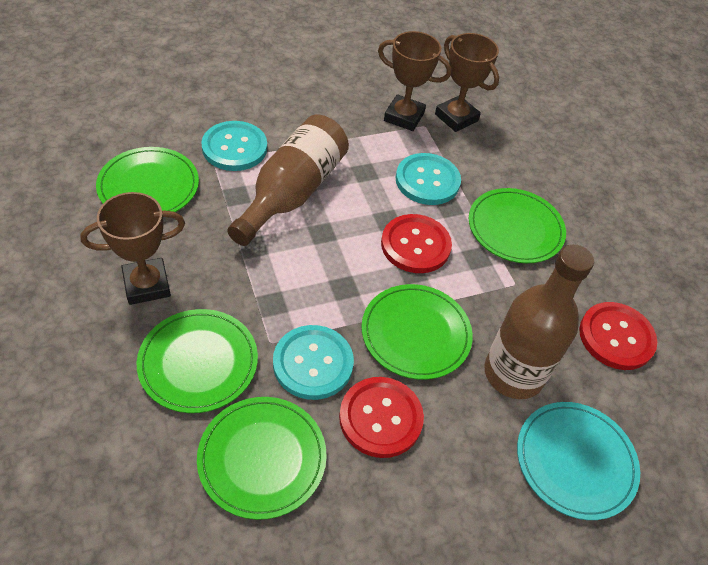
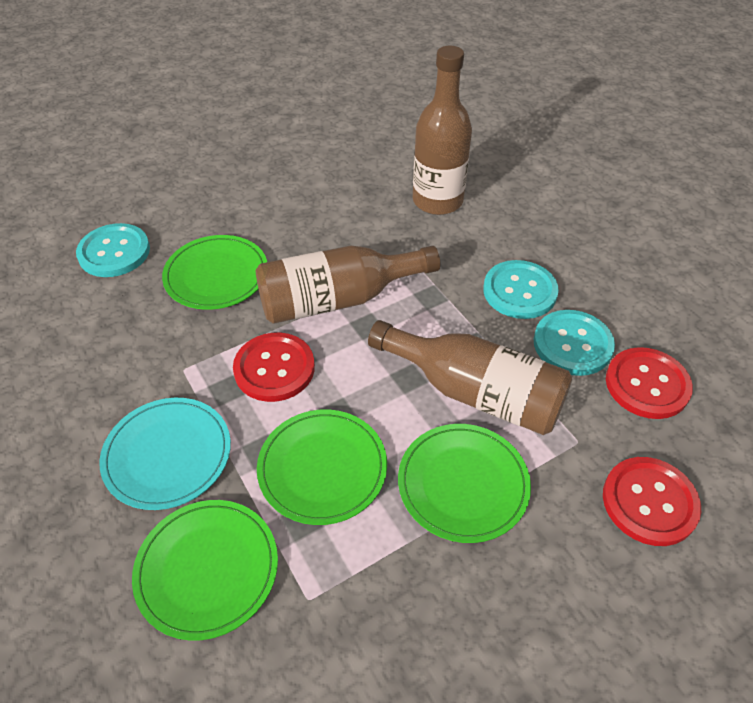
brown bottle: [227,115,349,246] [485,244,594,399] = 2 -> [256,245,440,324] [368,320,572,435] [413,46,472,215] = 3
brown trophy: [80,192,185,305] [378,31,452,131] [435,33,499,132] = 3 -> none = 0
green plate: [96,147,199,212] [137,309,258,413] [197,397,327,520] [362,284,473,380] [469,188,566,263] = 5 -> [132,500,278,641] [162,235,267,310] [257,409,387,525] [398,424,531,543] = 4

